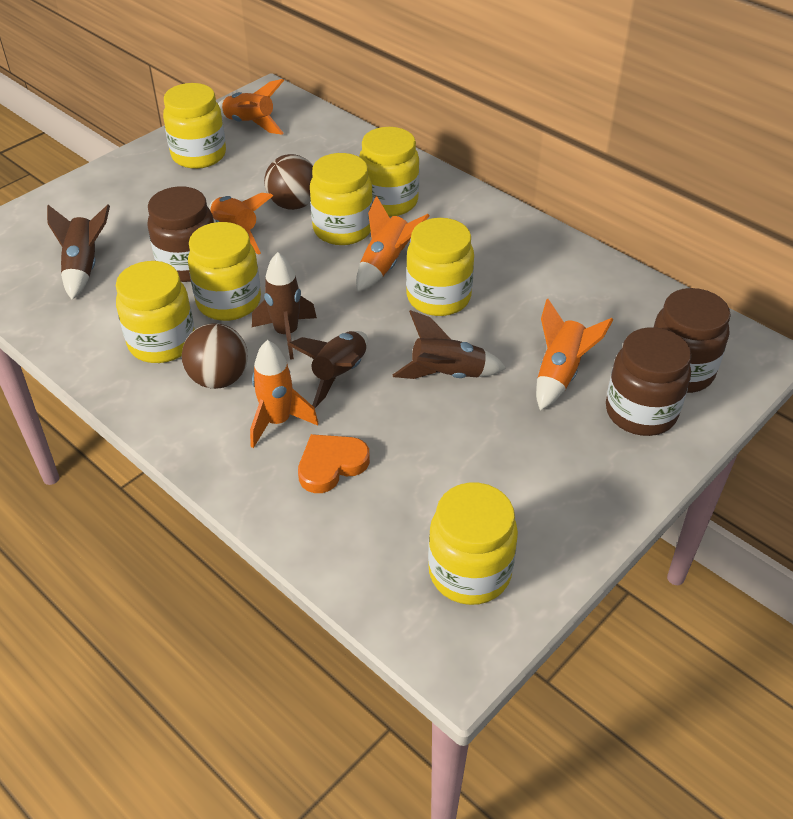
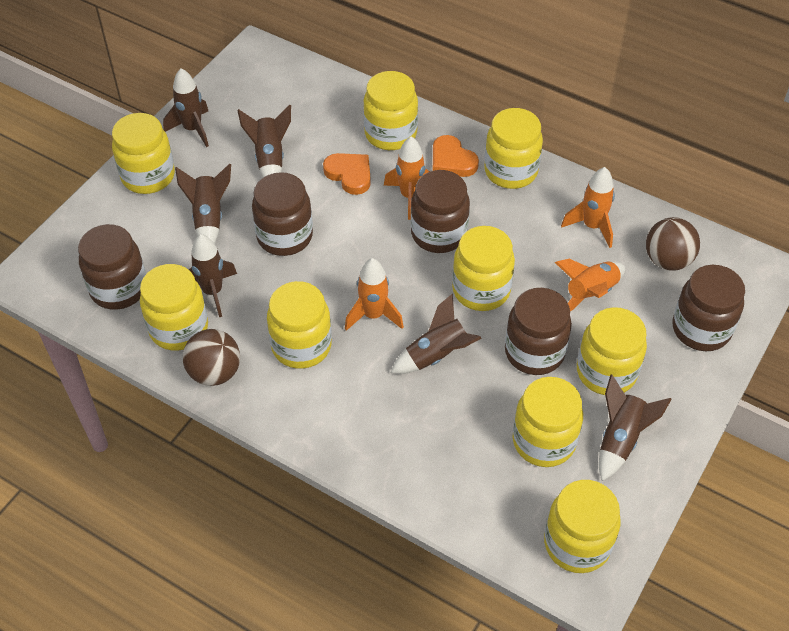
brown jar: [147,186,214,282] [606,327,692,436] [653,288,731,393] = 3 -> [78,224,146,310] [252,172,313,256] [411,170,470,253] [505,288,572,375] [673,265,745,351] = 5
brown rocket: [47,204,110,300] [252,252,317,360] [288,331,368,408] [393,310,506,379] = 4 -> [163,68,209,147] [175,163,231,244] [189,234,237,317] [237,105,291,178] [391,293,482,374] [599,374,672,481] = 6
orange heart: [298,434,370,493] = 1 -> [323,153,371,195] [433,135,479,177] = 2
orange rocket: [209,193,273,255] [218,79,284,135] [250,340,318,448] [356,195,430,292] [536,299,613,410] = 5 -> [345,258,404,331] [384,137,430,220] [555,259,625,312] [561,167,615,248] = 4
yellow jar: [116,261,195,363] [163,83,226,169] [188,222,261,321] [310,153,373,245] [359,127,419,217] [406,218,474,316] [428,483,518,605] = 7 -> [112,113,175,194] [140,264,208,351] [267,281,332,369] [363,71,418,150] [452,226,515,311] [484,108,543,189] [513,377,583,467] [544,480,621,573] [577,307,647,395] = 9

